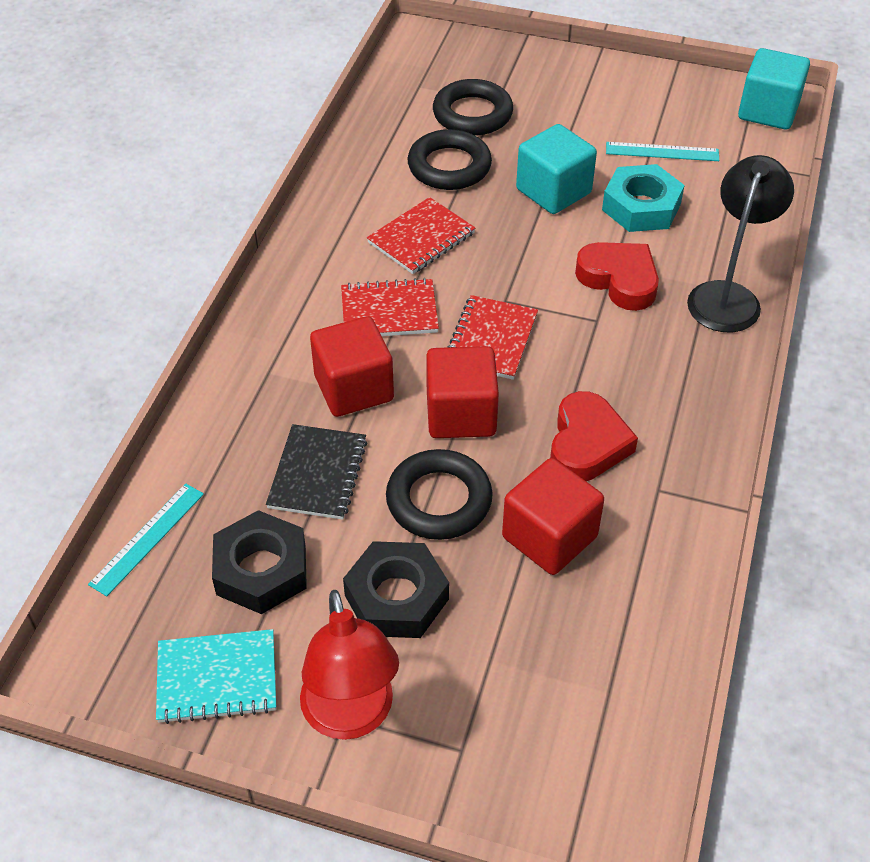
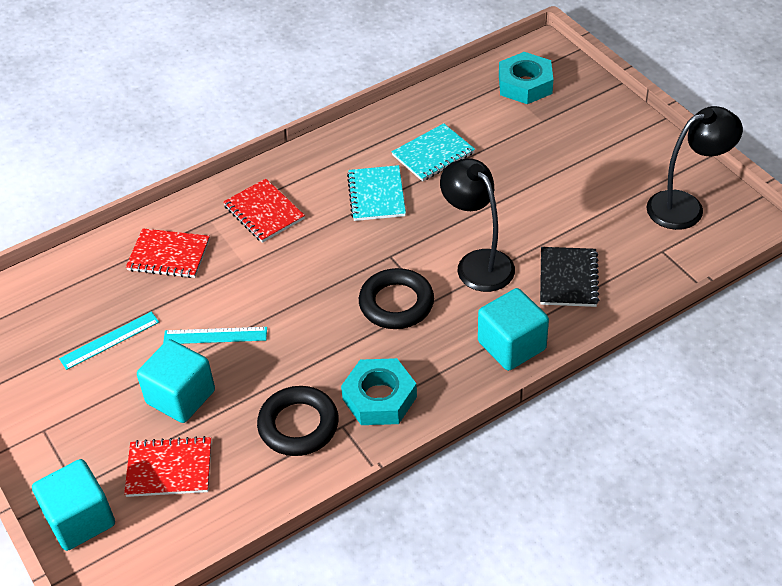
black lamp: [687,155,794,332] = 1 -> [440,158,515,292] [646,106,743,230] = 2
black nut: [212,510,307,614] [343,541,449,638] = 2 -> none = 0
black ring: [386,449,493,540] [408,129,492,190] [433,79,513,136] = 3 -> [257,386,339,456] [359,268,434,329] = 2
red cube: [310,316,394,417] [426,346,499,438] [502,458,604,575] = 3 -> none = 0
red heart: [550,391,638,481] [575,242,659,311] = 2 -> none = 0
red lamp: [300,590,399,740] = 1 -> none = 0
turquoise cube: [516,124,597,214] [738,48,810,129] = 2 -> [32,459,115,551] [137,339,215,423] [478,288,549,371] = 3
turquoise notebook: [156,629,276,724] = 1 -> [347,165,406,221] [392,123,475,181] = 2
turquoise nut: [602,164,685,232] = 1 -> [341,358,417,425] [499,52,553,104] = 2

